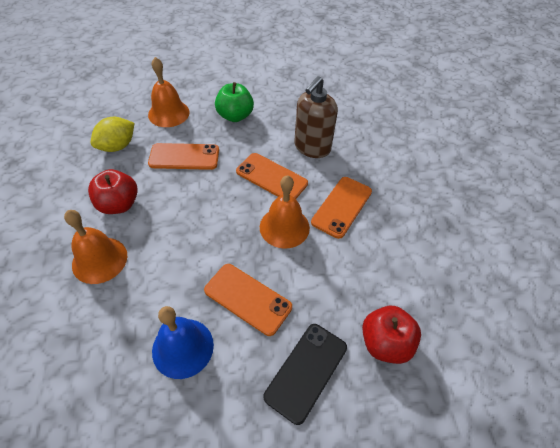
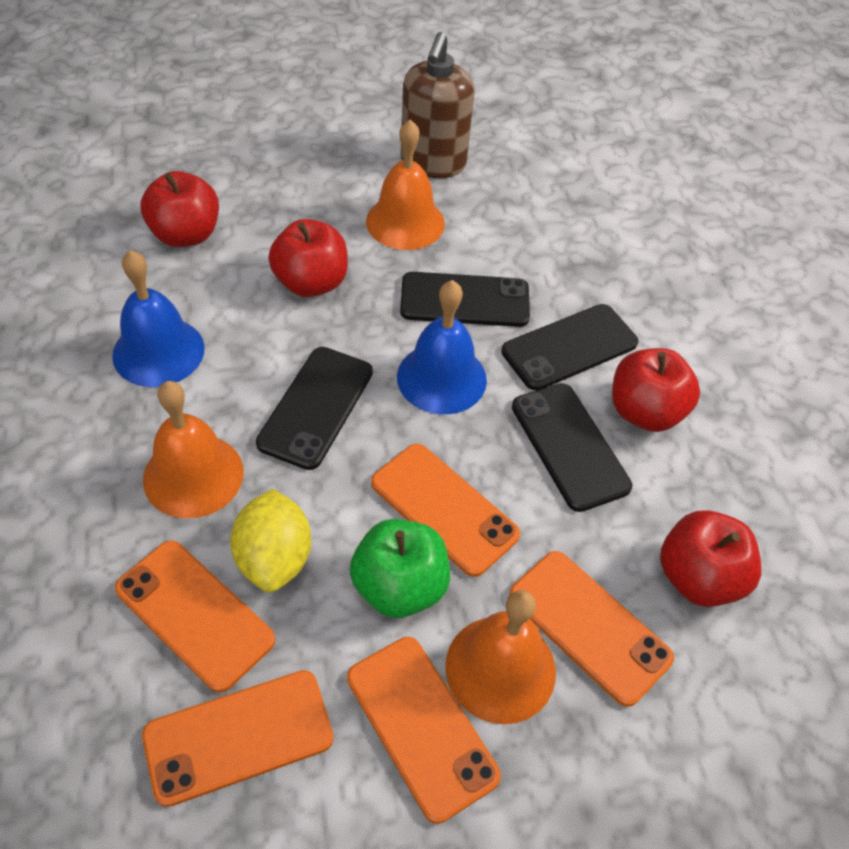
black phone: [264,324,347,425] = 1 -> [256,347,373,470] [400,272,530,327] [502,304,638,390] [512,383,632,512] = 4
blue bell: [152,306,214,379] = 1 -> [112,250,205,387] [397,280,487,414] = 2
orange phone: [148,143,219,170] [204,264,292,336] [236,153,308,199] [311,177,372,239] = 4 -> [115,540,276,693] [142,670,334,807] [347,637,501,824] [371,444,520,577] [509,551,674,707] = 5
red apple: [88,169,138,214] [362,306,421,364] = 2 -> [141,171,219,247] [268,219,348,297] [612,348,700,432] [660,510,761,607] = 4

